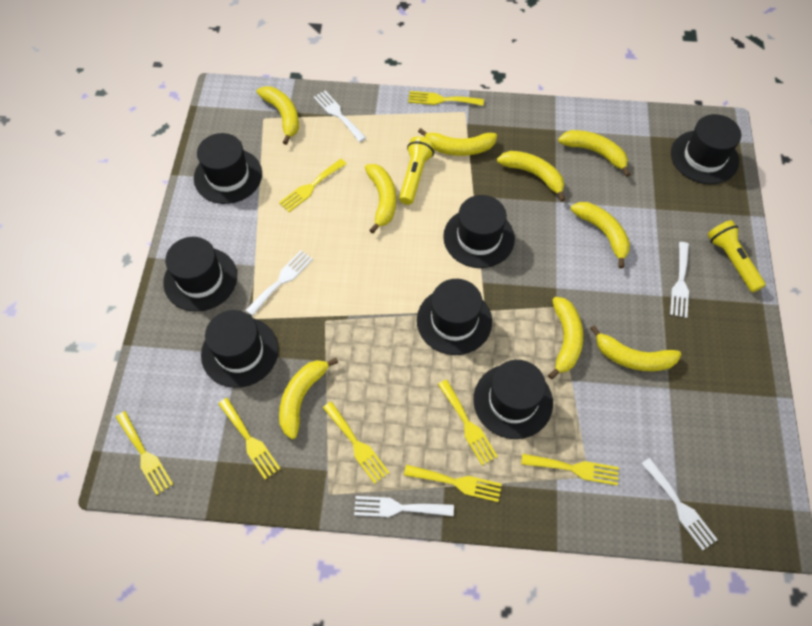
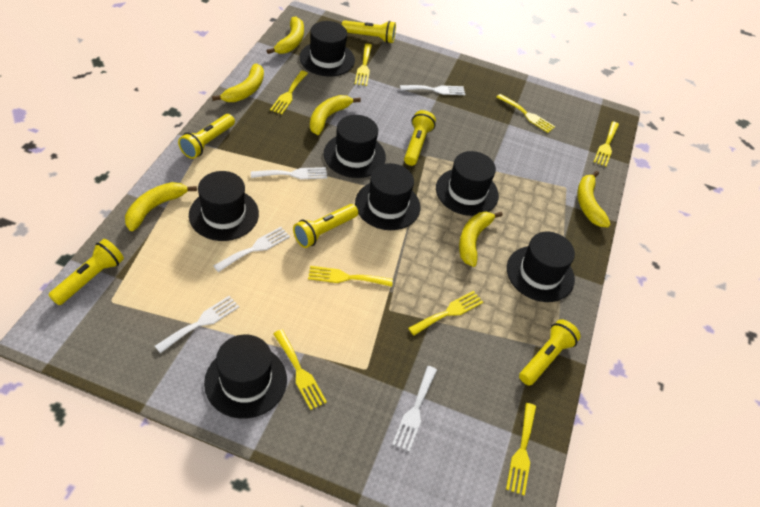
yellow banana: [257,86,299,145] [279,358,338,439] [365,164,396,233] [418,128,497,156] [497,151,565,202] [548,297,583,379] [558,130,631,177] [570,202,630,269] [590,326,681,371] = 9 -> [125,182,197,231] [212,64,264,102] [266,17,304,54] [310,95,361,135] [459,212,503,267] [577,171,611,227] = 6
yellow flashlight: [399,136,435,205] [708,220,766,292] = 2 -> [49,239,124,305] [178,114,235,159] [293,204,358,248] [342,20,396,43] [404,110,436,166] [519,319,581,386] = 6

